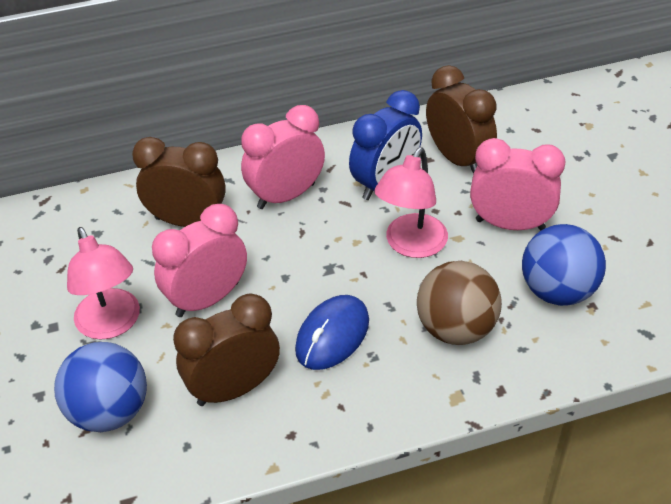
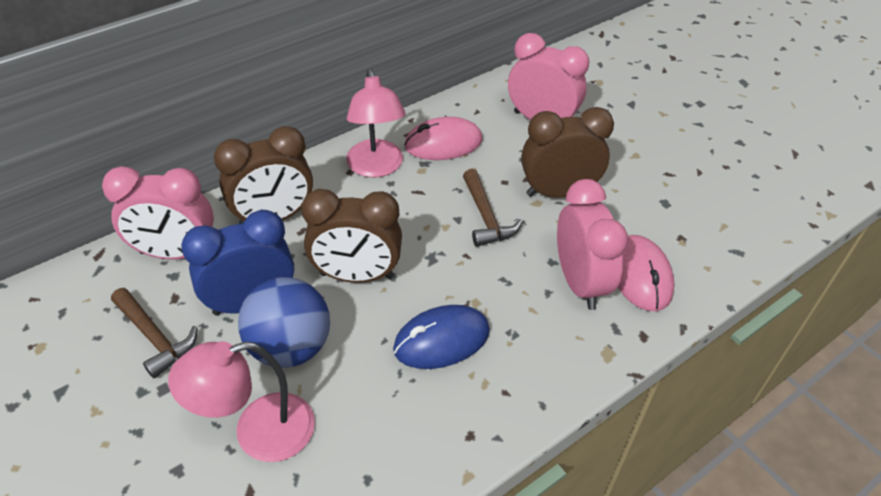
blue ball: [54,342,147,432] [522,224,606,306] = 2 -> [238,277,330,368] = 1
brown ball: [417,261,502,345] = 1 -> none = 0
brown hammer: none = 0 -> [111,288,198,378] [463,169,523,247] = 2
pink mouse: none = 0 -> [404,117,483,160] [618,235,675,311] = 2

